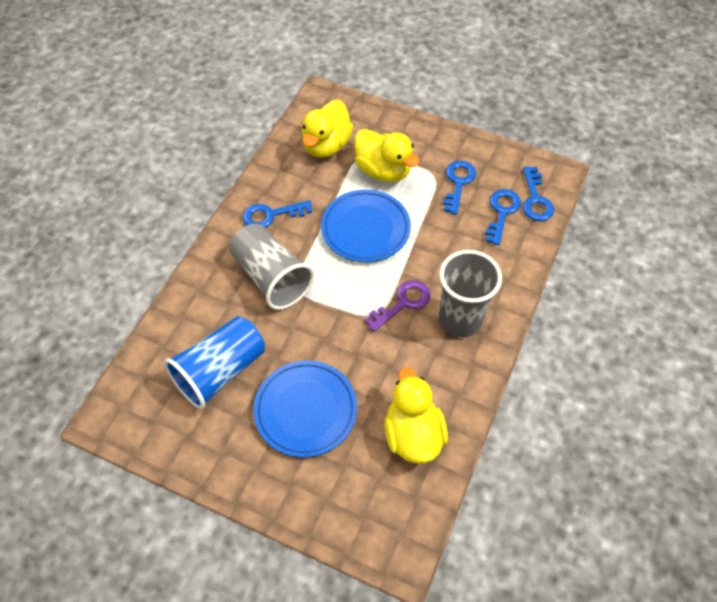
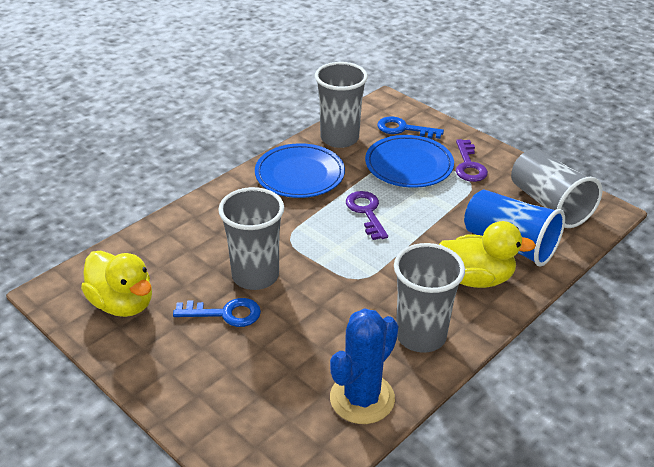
blue cactus: none = 0 -> [330,308,398,424] = 1
blue key: [243,200,312,228] [443,161,476,215] [485,189,521,245] [523,166,554,221] = 4 -> [173,298,261,327] [377,116,444,139] = 2
grey cup: [229,223,314,310] [439,250,502,337] = 2 -> [218,187,284,290] [315,62,368,148] [394,243,465,353] [511,148,602,228] = 4
purple key: [365,280,430,332] = 1 -> [346,191,388,240] [456,139,488,182] = 2
yellow duck: [302,100,353,158] [354,129,419,182] [384,367,448,464] = 3 -> [81,250,152,317] [439,221,536,288] = 2

